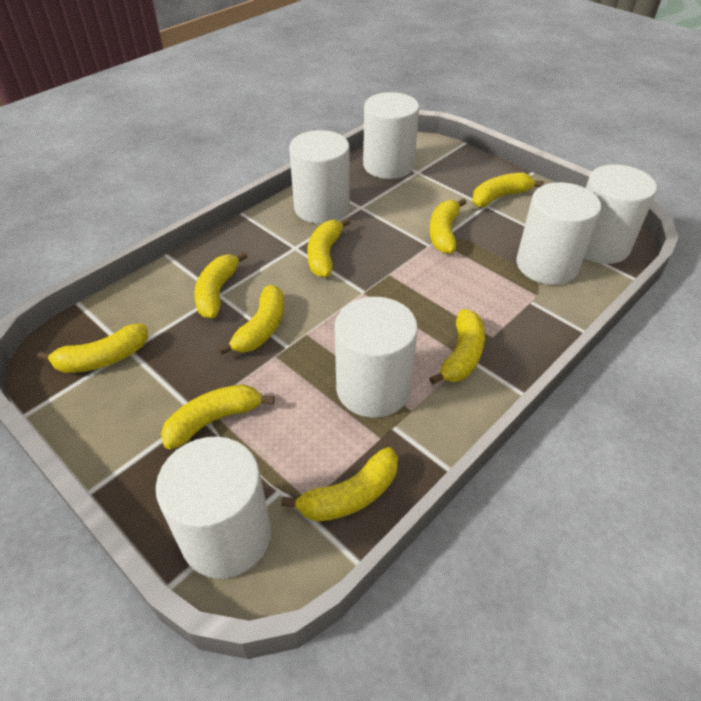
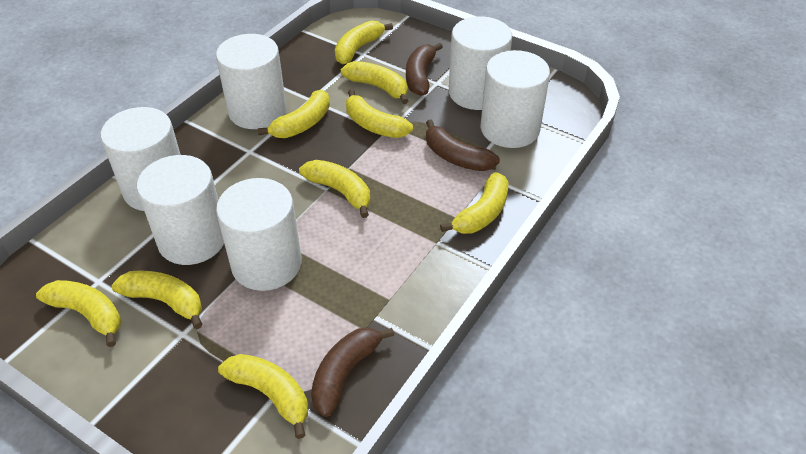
brown banana: none = 0 -> [311,327,394,417] [406,43,443,96] [426,120,500,171] = 3

